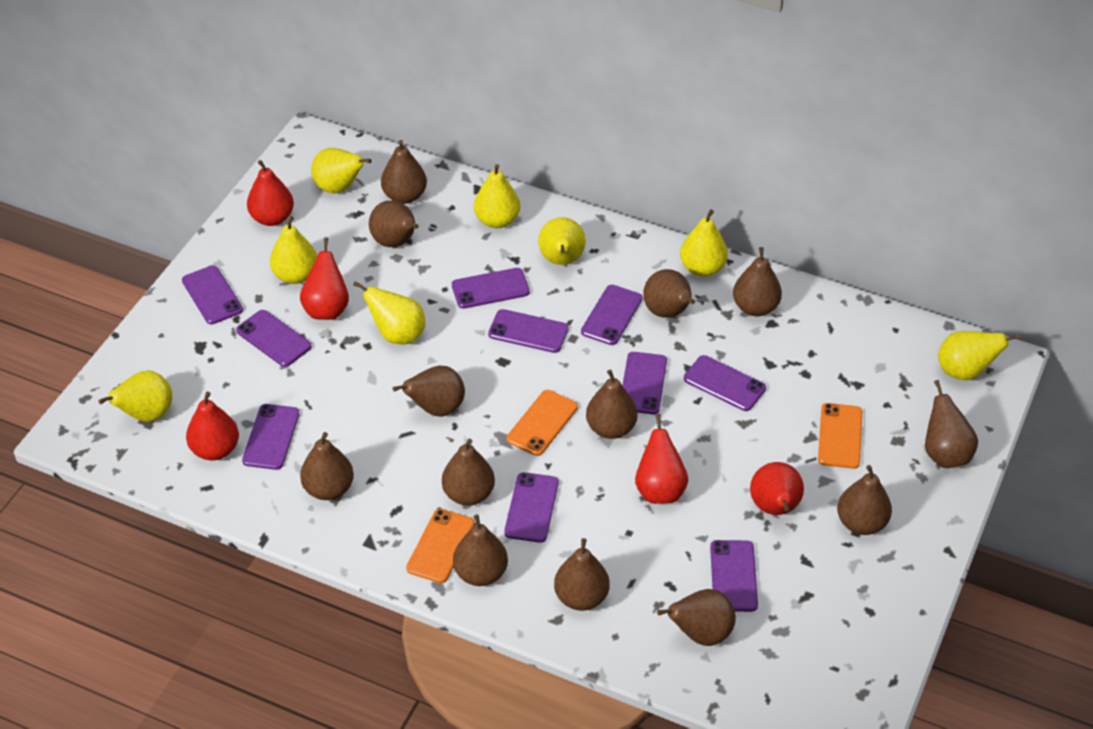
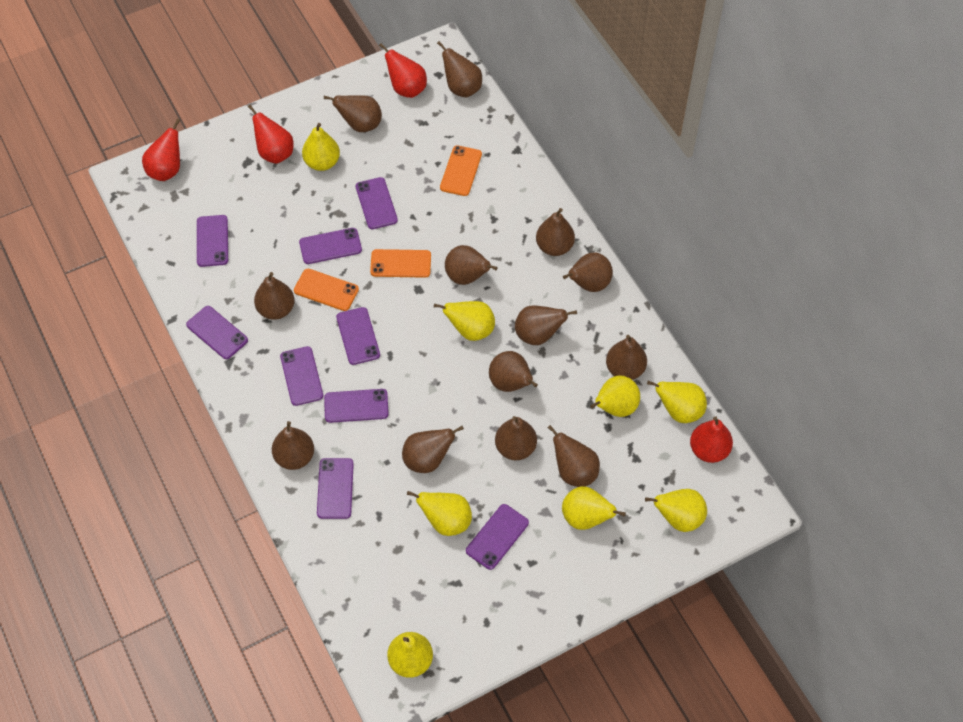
purple phone: [182,265,243,324] [236,310,312,367] [242,404,300,470] [452,268,530,309] [488,309,569,353] [504,472,559,543] [581,285,643,345] [622,352,667,414] [684,355,766,411] [710,540,758,612] = 10 -> [186,306,248,359] [197,215,228,267] [280,346,323,406] [299,228,362,264] [317,458,354,519] [324,389,389,423] [336,307,380,365] [356,177,398,229] [466,504,529,570] = 9
red pear: [186,392,239,460] [247,160,294,226] [300,237,349,320] [635,413,688,504] [750,462,804,515] = 5 -> [142,119,180,181] [248,105,294,164] [379,43,427,98] [690,416,733,463] = 4

